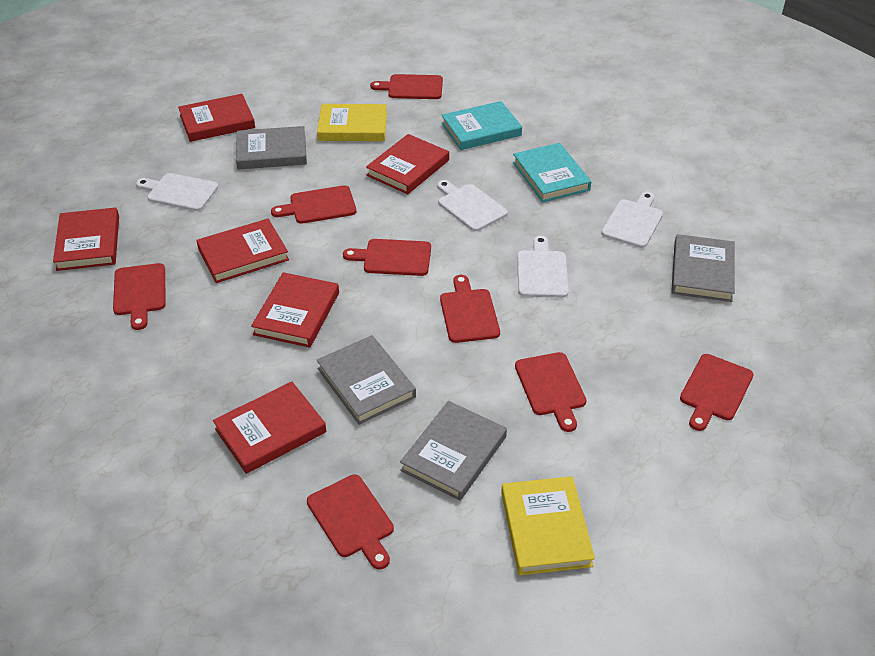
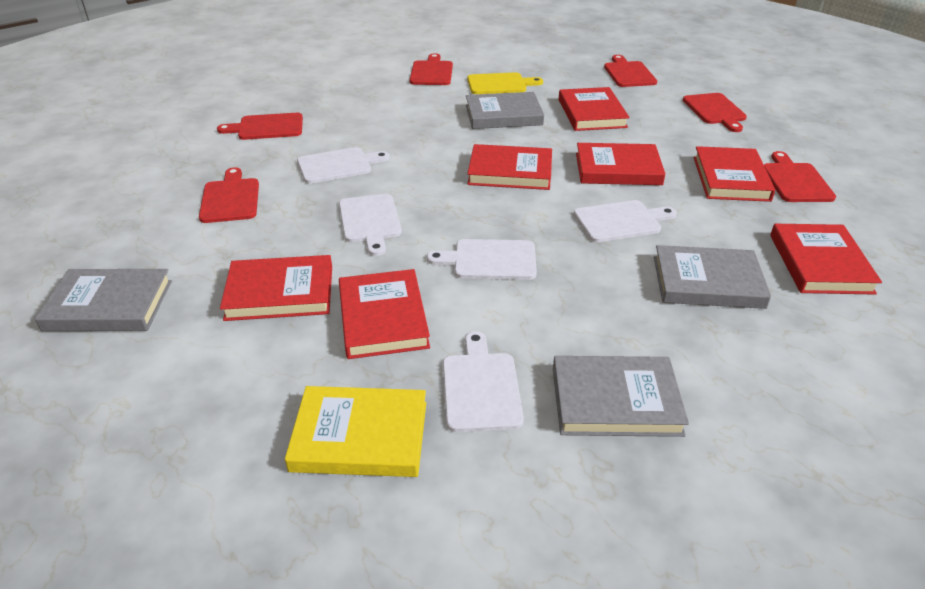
red book: [53,207,119,271] [178,94,255,142] [196,219,289,283] [213,381,326,474] [251,272,339,348] [366,134,449,194] = 6 -> [220,255,332,321] [339,269,430,359] [467,144,552,190] [559,87,629,131] [576,143,665,185] [694,146,775,202] [770,224,882,295] = 7
red cutting board: [113,263,165,330] [271,185,356,224] [307,475,394,570] [343,239,431,276] [370,74,443,99] [440,275,500,343] [515,352,586,432] [680,354,753,431] = 8 -> [199,167,259,223] [217,113,303,140] [410,53,453,85] [604,55,657,87] [683,93,747,132] [764,151,836,202] = 6
turquoise book: [442,101,522,150] [513,143,591,202] = 2 -> none = 0
white cutting board: [136,173,218,211] [437,180,508,231] [517,236,569,298] [601,192,663,248] = 4 -> [297,147,390,184] [339,194,402,256] [427,239,537,280] [443,331,524,432] [574,200,677,242] = 5
yellow book: [317,104,387,141] [501,476,595,575] = 2 -> [285,386,426,477] = 1
yellow cutting board: none = 0 -> [468,72,543,94] = 1

